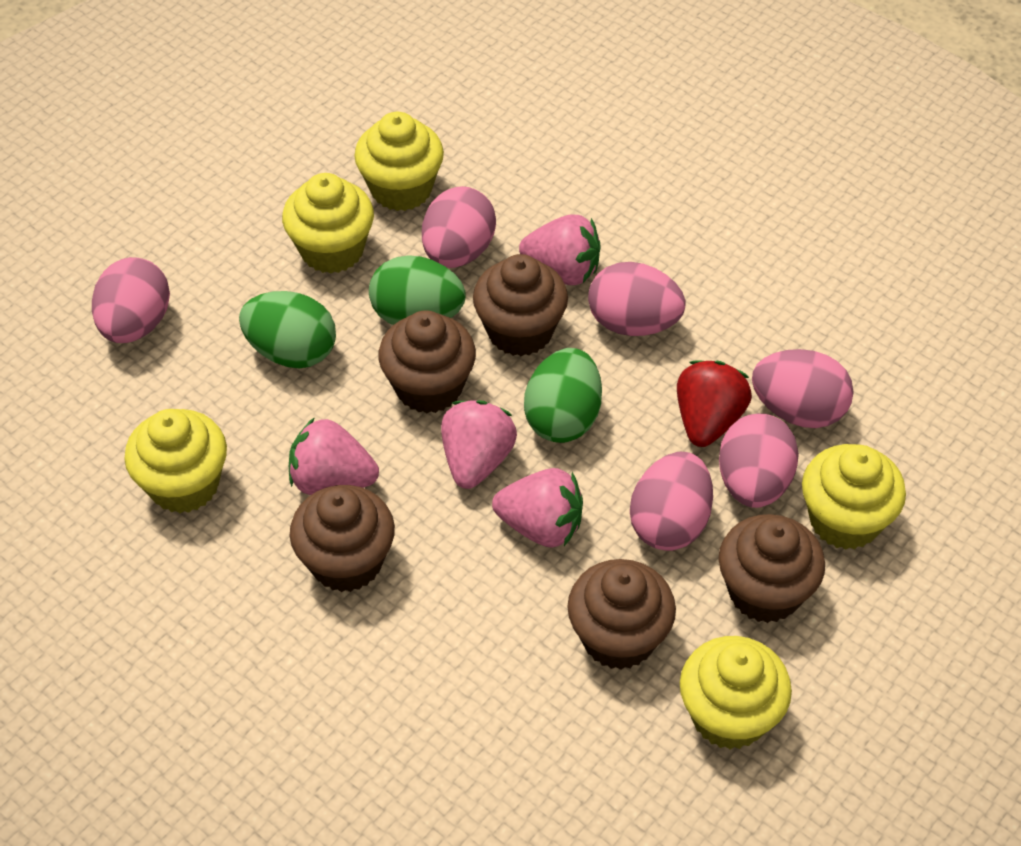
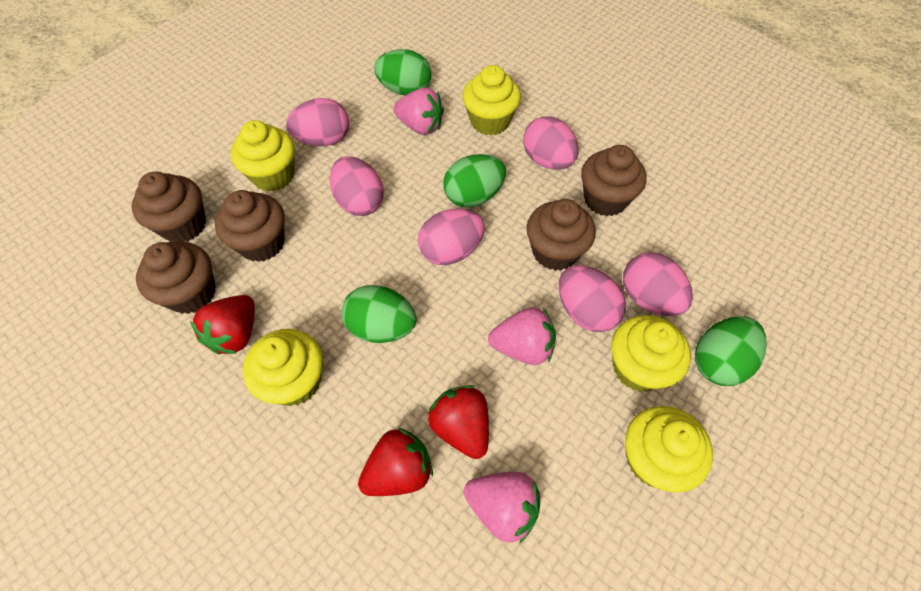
green egg: [239,291,336,369] [369,255,466,325] [524,348,602,443] = 3 -> [342,285,417,343] [374,49,431,96] [443,154,506,208] [695,316,767,386] = 4
pink strawberry: [289,417,379,495] [441,400,517,489] [492,468,583,548] [519,215,601,285] = 4 -> [393,87,444,135] [464,472,540,543] [488,307,556,365] = 3
red strawberry: [677,360,752,447] = 1 -> [190,295,255,354] [358,428,433,496] [428,385,489,459] = 3

